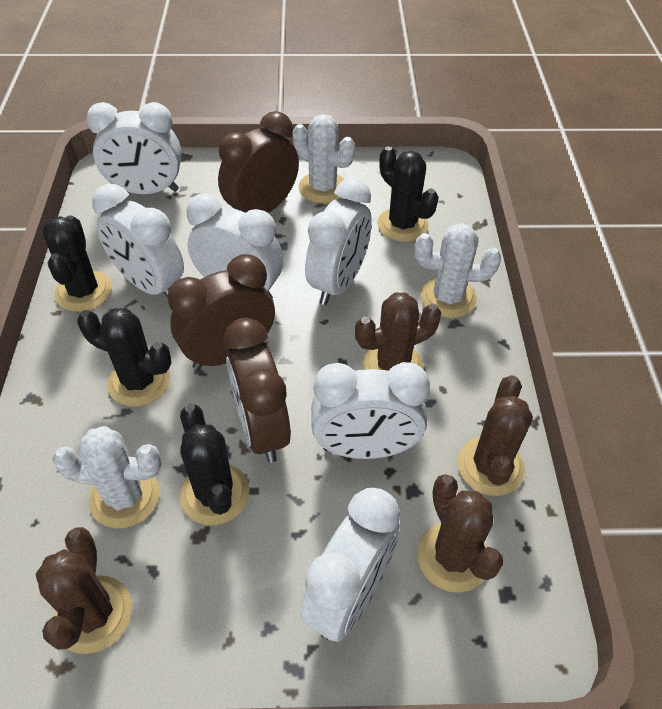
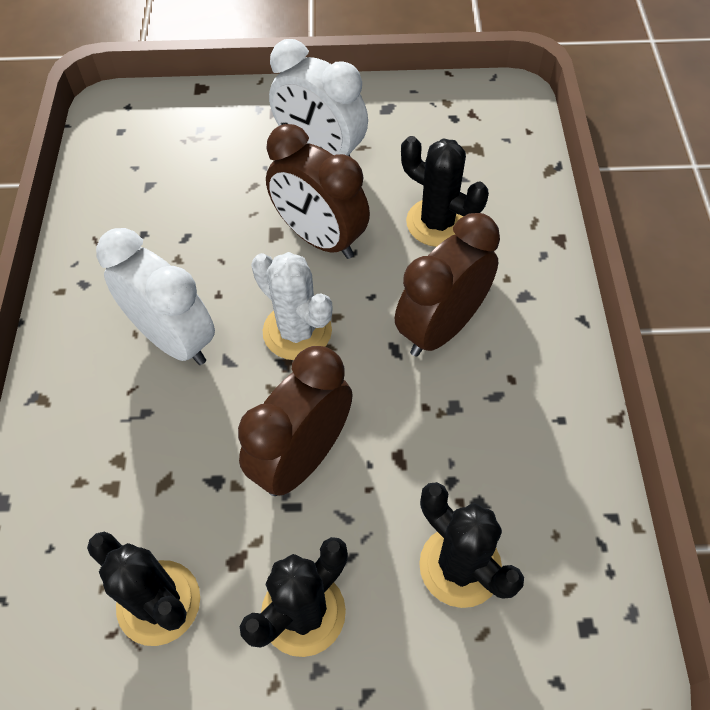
brown cactus: [35,527,132,654] [355,292,441,371] [417,474,503,593] [457,375,533,496] = 4 -> none = 0
white cactus: [52,426,162,528] [293,114,355,203] [415,223,501,318] = 3 -> [251,252,333,360] = 1
white clock: [86,102,182,194] [92,184,184,298] [187,193,283,299] [300,488,400,642] [305,178,371,305] [311,362,430,459] = 6 -> [96,228,215,365] [269,39,368,157] = 2

